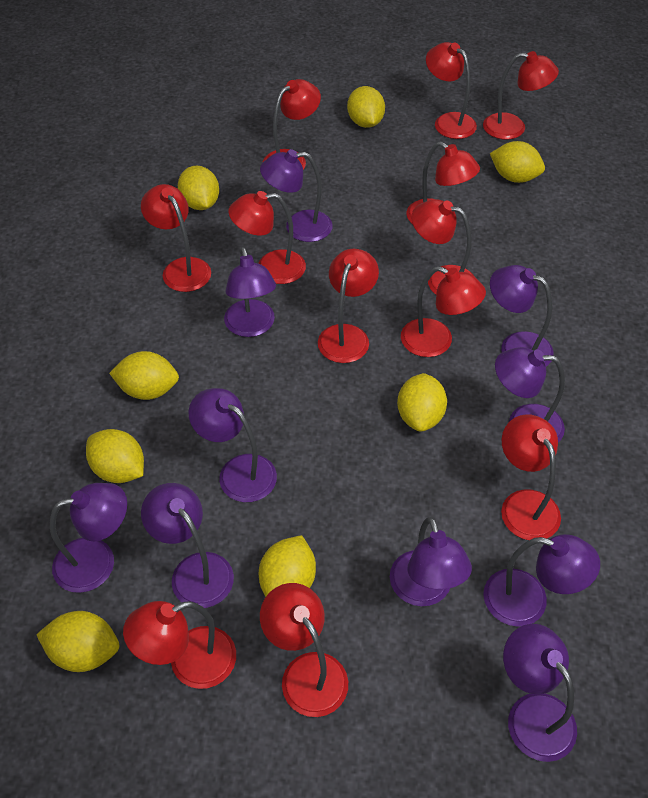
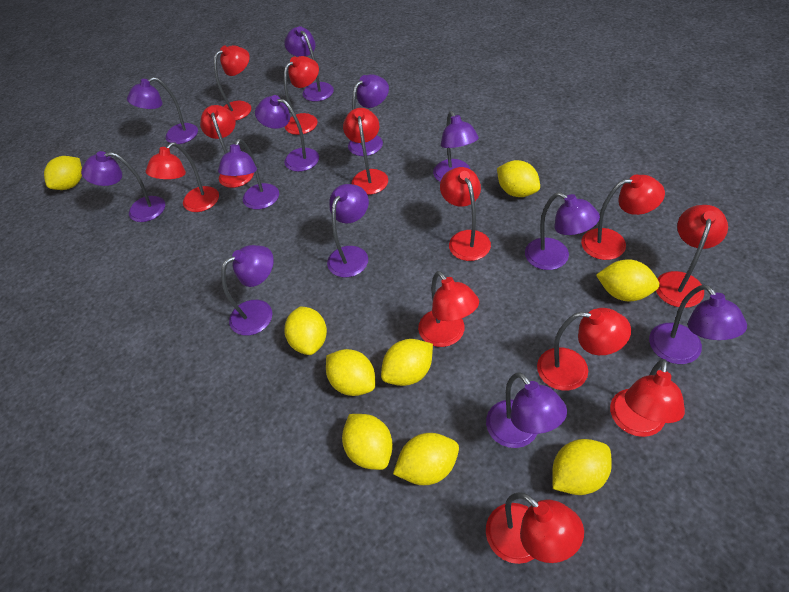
purple lamp: [50,483,127,593] [141,483,234,608] [188,388,277,502] [224,247,276,337] [260,149,333,242] [390,517,472,606] [483,534,600,627] [490,265,553,366] [495,347,565,442] [503,624,577,762] = 10 -> [81,151,165,222] [127,77,198,144] [218,139,279,209] [221,245,274,336] [255,95,319,172] [284,26,334,102] [327,184,369,277] [348,74,389,156] [433,111,479,182] [486,372,567,448] [525,192,600,270] [649,284,747,364] = 12
yellow lemon: [36,611,119,672] [86,429,144,483] [109,351,179,400] [178,166,219,210] [259,535,316,597] [347,86,385,128] [397,373,447,432] [490,141,545,183] = 8 -> [44,156,82,190] [284,306,327,355] [326,349,375,396] [342,414,393,470] [381,339,433,386] [393,433,459,485] [497,160,540,197] [552,439,612,495] [596,259,660,301] = 9

